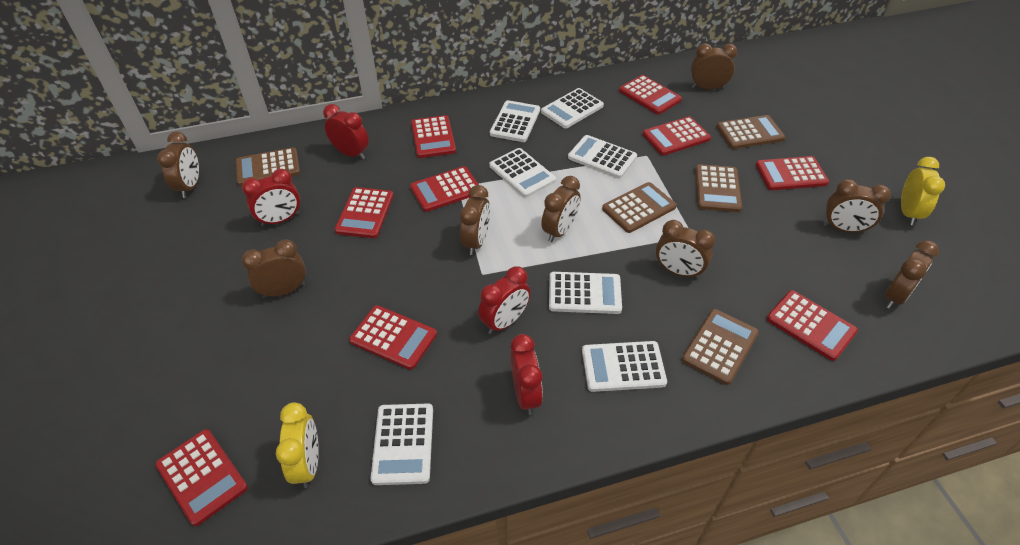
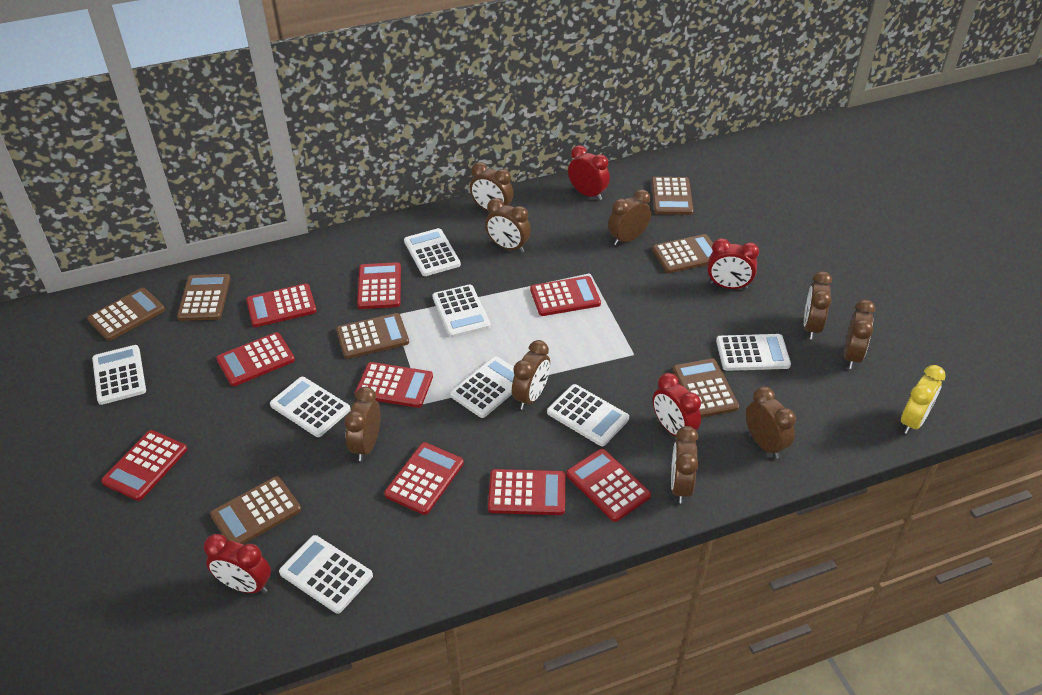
brown calculator: [236,147,300,186] [602,182,677,233] [682,309,759,385] [695,164,742,212] [716,115,785,149] = 5 -> [87,288,165,341] [177,274,231,321] [210,476,301,544] [336,313,409,359] [651,177,694,215] [652,234,713,273] [673,358,739,418] = 7
brown clock: [157,132,199,198] [241,239,306,298] [460,185,490,255] [541,176,581,242] [656,220,715,279] [691,43,737,90] [824,179,891,233] [885,240,939,309] = 8 -> [344,387,381,461] [470,162,514,211] [485,198,531,253] [512,340,550,410] [608,189,651,246] [671,426,699,504] [746,386,796,459] [804,271,832,339] [844,300,875,369] = 9
white calculator: [370,404,433,485] [489,148,556,198] [490,100,540,142] [541,88,604,128] [549,272,622,314] [568,135,637,178] [582,341,667,392] = 7 -> [92,345,146,405] [270,377,351,437] [279,535,373,614] [404,228,461,276] [432,284,491,338] [450,356,514,418] [547,384,629,446] [716,334,791,371] = 8
yellow clock: [276,402,319,488] [901,157,945,225] = 2 -> [901,365,946,434] = 1

